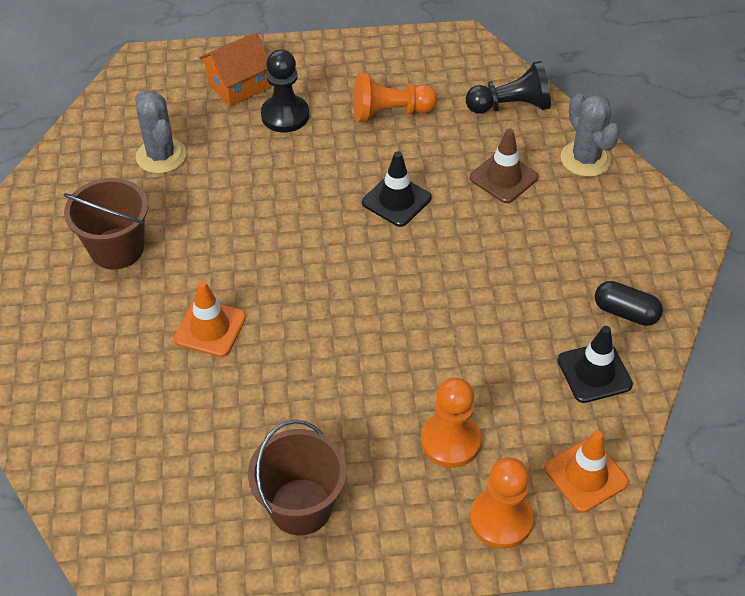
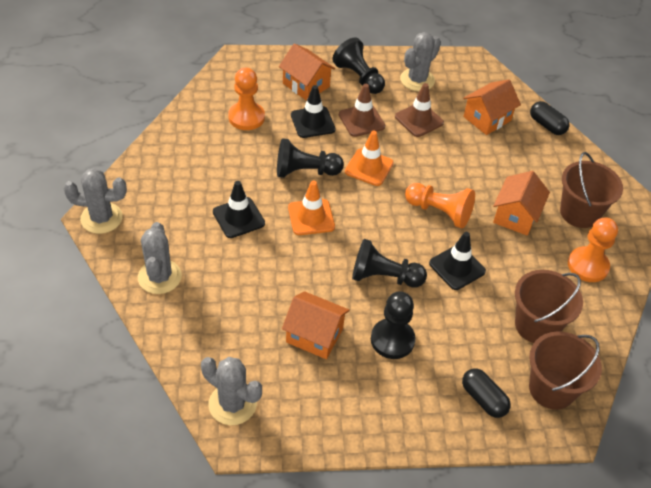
black capsule: [595,281,663,326] = 1 -> [462,369,511,418] [530,101,569,135] = 2
black pawn: [261,49,309,132] [466,61,551,114] = 2 -> [277,138,344,178] [332,38,385,94] [352,239,427,288] [371,292,415,359] = 4
black traffic cone: [362,151,432,227] [558,326,633,403] = 2 -> [213,181,265,238] [291,85,335,138] [429,232,486,290] = 3
brown bucket: [64,178,148,270] [248,420,347,535] = 2 -> [515,270,583,343] [529,331,602,410] [560,152,623,228] = 3
brown traffic cone: [470,128,539,203] = 1 -> [339,84,385,137] [395,83,444,137] = 2
grey cactus: [135,91,186,174] [560,93,620,177] = 2 -> [63,168,127,234] [138,222,182,294] [201,357,262,425] [400,32,441,91] = 4
orange house: [199,33,270,107] = 1 -> [279,44,335,101] [282,291,350,359] [463,79,521,135] [493,171,550,236] = 4

